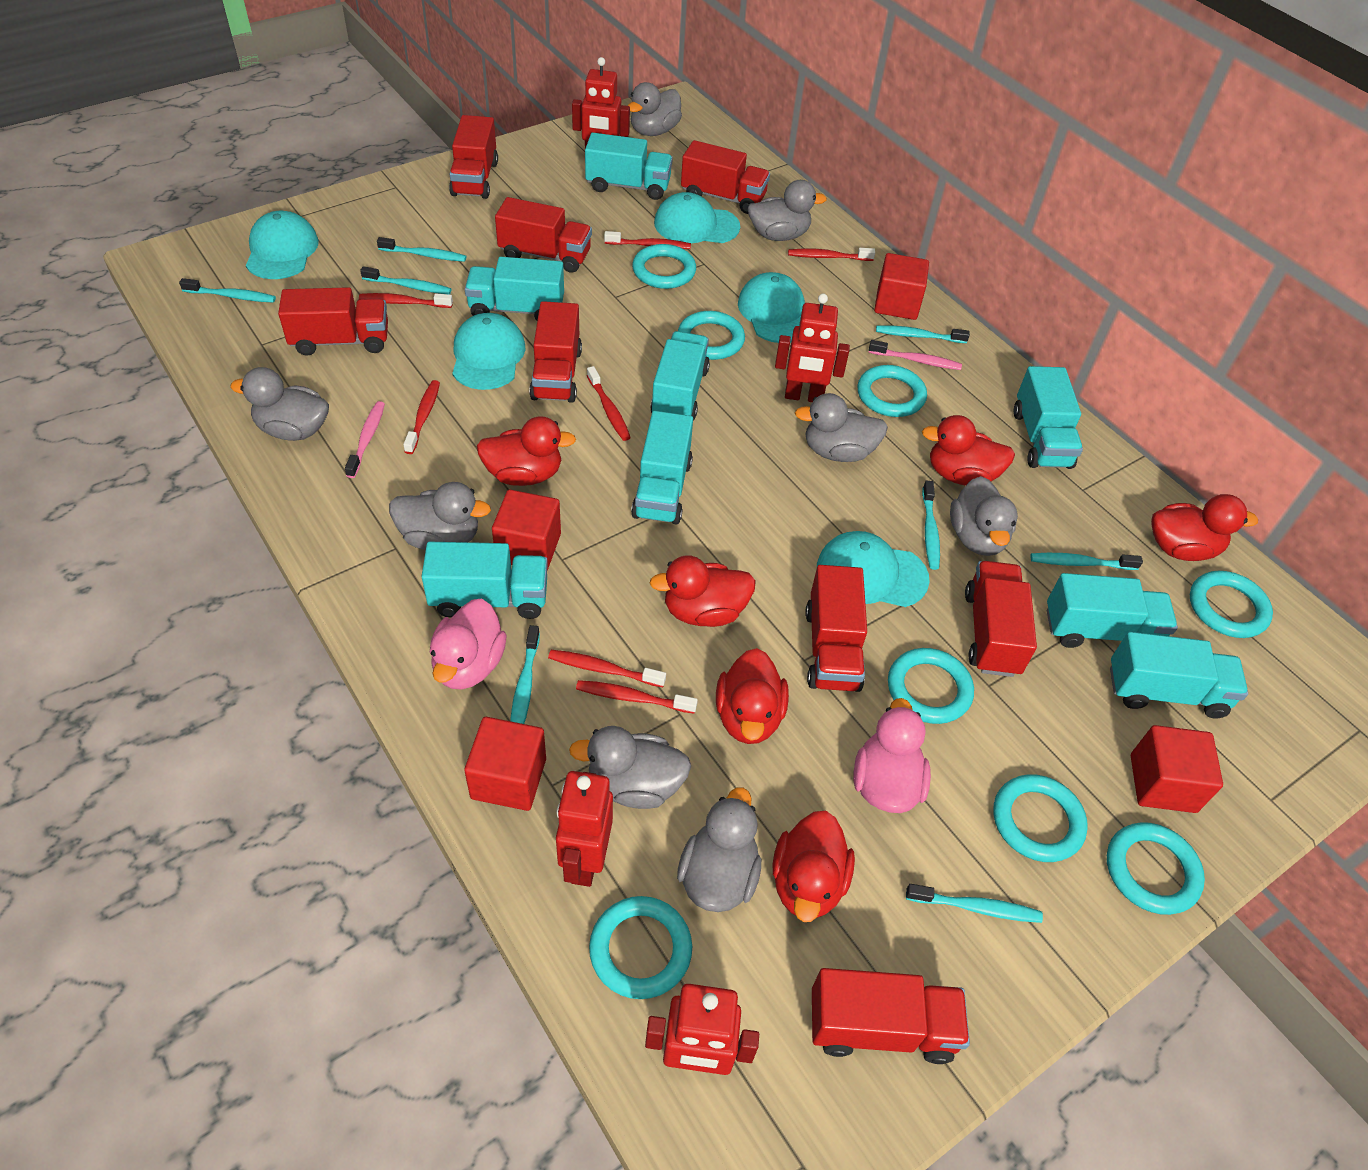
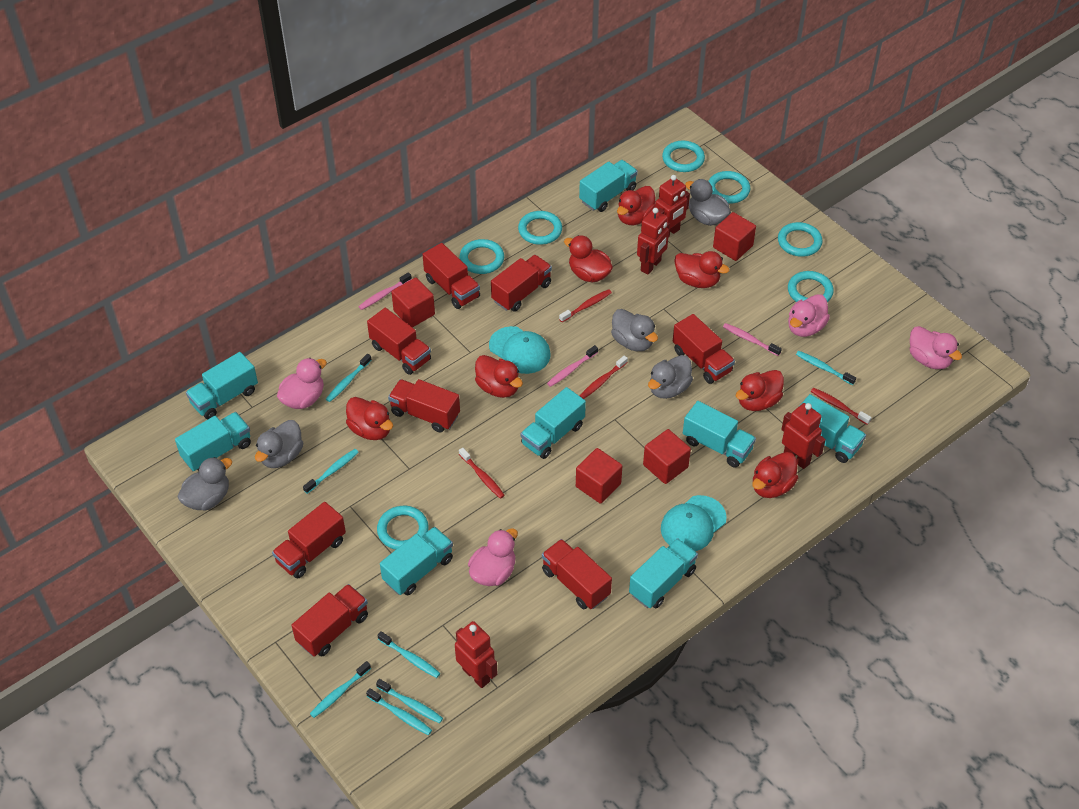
grey duck: [230,367,329,441] [389,482,491,550] [569,726,691,809] [628,82,682,136] [677,787,761,912] [748,180,827,241] [795,393,888,462] [950,476,1018,556] = 8 -> [177,457,232,511] [255,420,303,468] [611,309,658,351] [648,355,693,399] [685,179,731,226] = 5
pink duck: [430,598,507,689] [854,698,931,813] = 2 -> [277,358,327,409] [468,528,518,586] [788,294,830,337] [910,326,962,369] = 4
pink toothbrush: [345,401,385,478] [869,340,962,370] = 2 -> [358,272,412,310] [547,345,598,387] [723,323,782,356] = 3
red duck: [476,416,576,486] [649,555,756,627] [716,648,789,744] [772,811,855,922] [922,415,1015,486] [1151,494,1258,561] = 6 -> [346,397,393,440] [475,355,523,398] [564,235,613,283] [617,186,656,225] [674,251,730,288] [736,370,784,411] [752,452,798,498] = 7
red toothbrush: [359,293,453,308] [403,380,440,454] [548,650,666,687] [576,680,698,714] [587,366,631,441] [604,231,691,249] [788,248,875,261] = 7 -> [459,448,505,499] [559,289,612,322] [580,356,628,399] [811,388,872,425] = 4
turquoise cap: [246,211,319,279] [452,313,525,390] [654,192,740,243] [738,272,805,343] [817,531,930,607] = 5 -> [489,326,551,374] [661,495,727,551] = 2
turquoise ring: [589,896,692,999] [632,244,696,289] [678,311,745,360] [857,365,927,417] [888,648,974,724] [993,774,1088,862] [1107,822,1205,915] [1190,571,1273,638] = 8 -> [377,506,429,550] [460,239,504,274] [518,211,562,245] [662,140,705,172] [709,171,750,204] [778,222,823,257] [788,271,834,302] = 7
turquoise toothbrush: [179,278,276,303] [360,266,451,294] [377,237,466,262] [510,625,540,724] [876,325,970,343] [906,884,1043,923] [922,481,940,570] [1030,553,1143,570] = 8 -> [303,449,359,494] [310,661,371,718] [326,354,372,402] [366,688,432,735] [376,679,443,723] [377,631,440,678] [796,351,856,385] = 7

